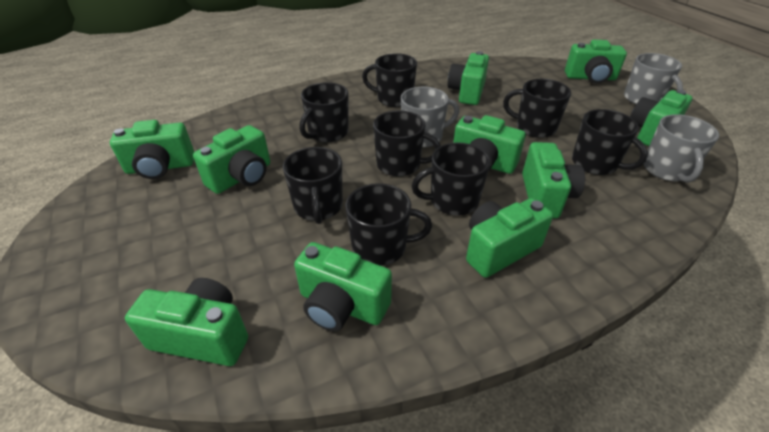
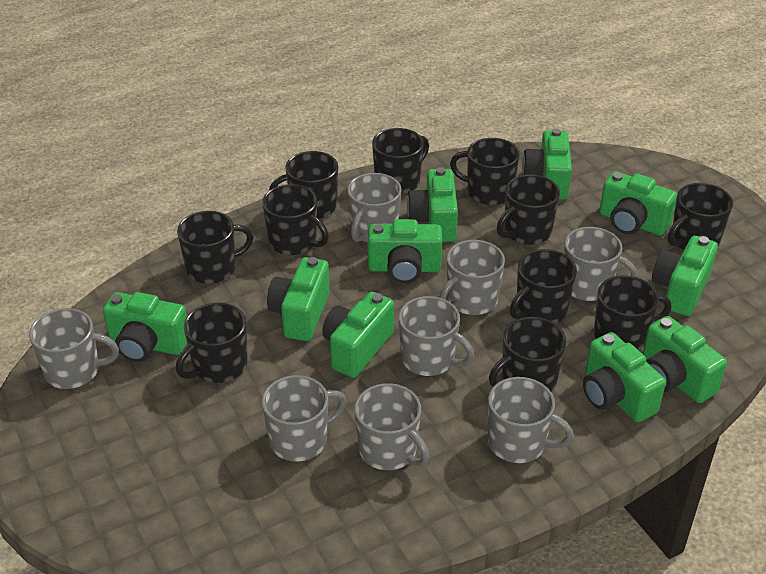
black mug: [283,147,343,224] [300,82,349,142] [346,183,432,266] [362,53,417,107] [373,110,441,177] [412,142,490,216] [503,79,571,138] [572,109,648,175] = 8 -> [176,303,248,383] [177,211,254,284] [262,184,329,255] [269,151,338,219] [372,128,429,194] [450,138,520,205] [489,317,566,392] [497,174,560,245] [510,249,577,323] [594,275,672,350] [668,183,733,250] = 11
grey mug: [401,87,460,147] [624,53,683,104] [643,114,719,183] = 3 -> [29,308,119,389] [262,375,347,462] [347,173,402,242] [354,383,430,470] [399,296,475,376] [439,240,505,315] [488,377,574,463] [564,227,638,301] = 8

